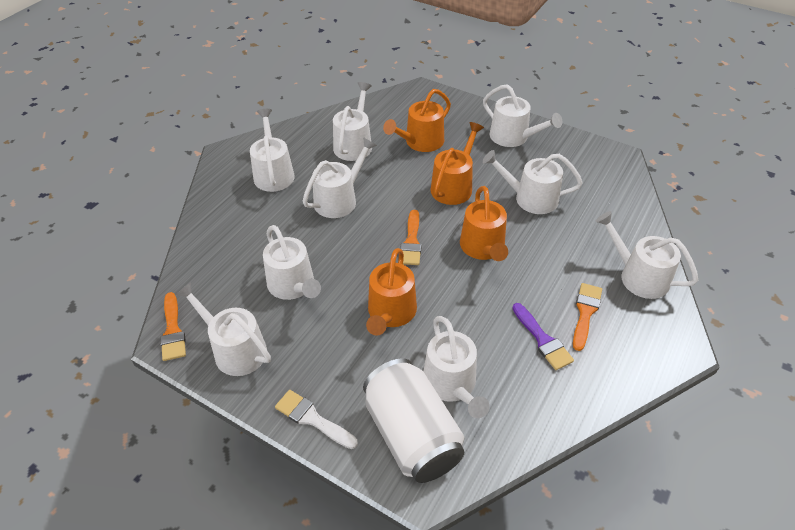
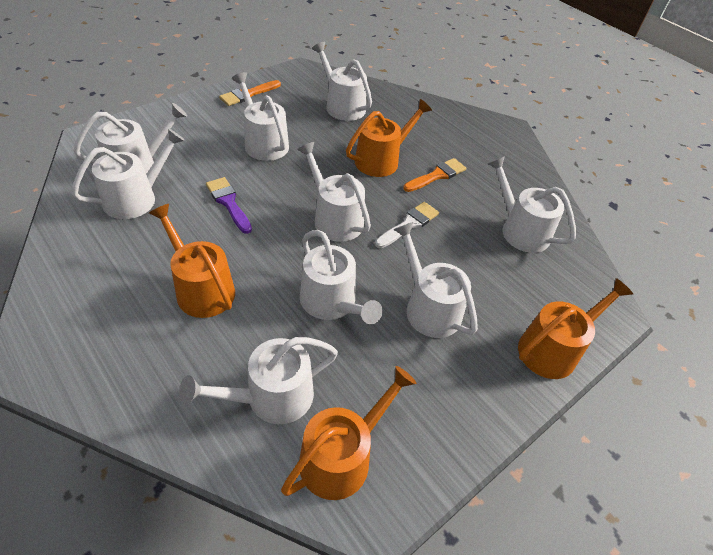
orange brush: [160,292,186,361] [400,210,422,265] [573,283,602,351] = 3 -> [219,80,281,106] [403,158,466,192] = 2
white can: [363,358,465,483] = 1 -> none = 0

